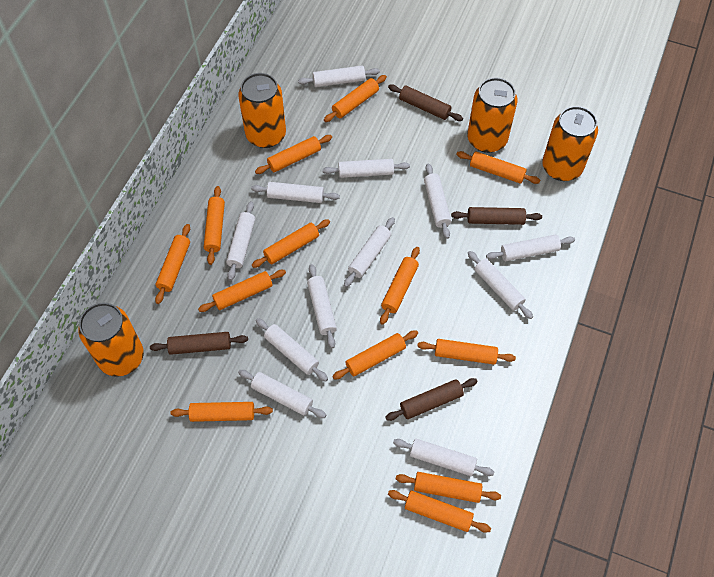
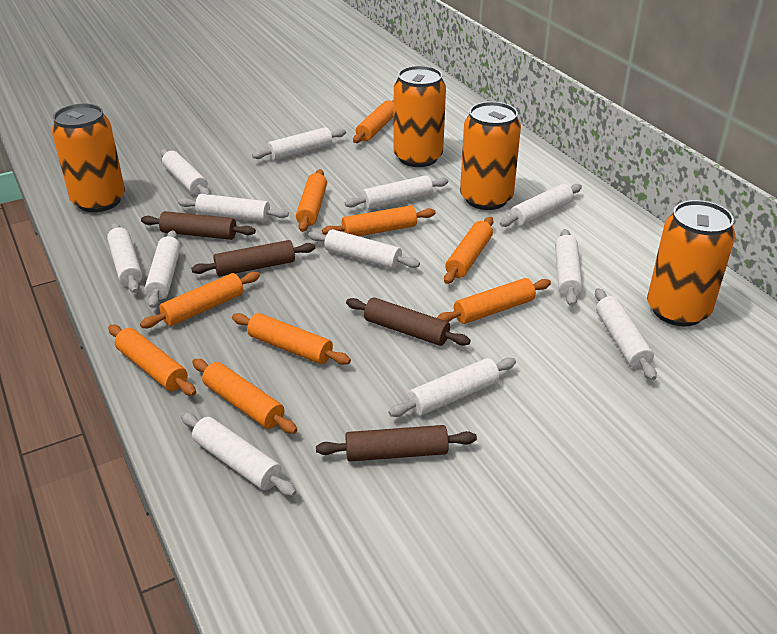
orange rolling pin: [155,224,190,304] [171,402,273,422] [198,270,286,312] [204,186,225,265] [252,219,330,268] [255,135,332,174] [324,75,387,122] [332,330,418,379] [380,247,420,325] [388,490,491,533] [396,472,501,503] [417,339,516,365] [456,151,540,184] = 13 -> [108,325,196,396] [140,272,260,328] [192,359,297,434] [232,313,351,365] [296,169,327,232] [322,205,436,236] [353,100,394,143] [437,278,551,324] [444,217,493,284] = 9

